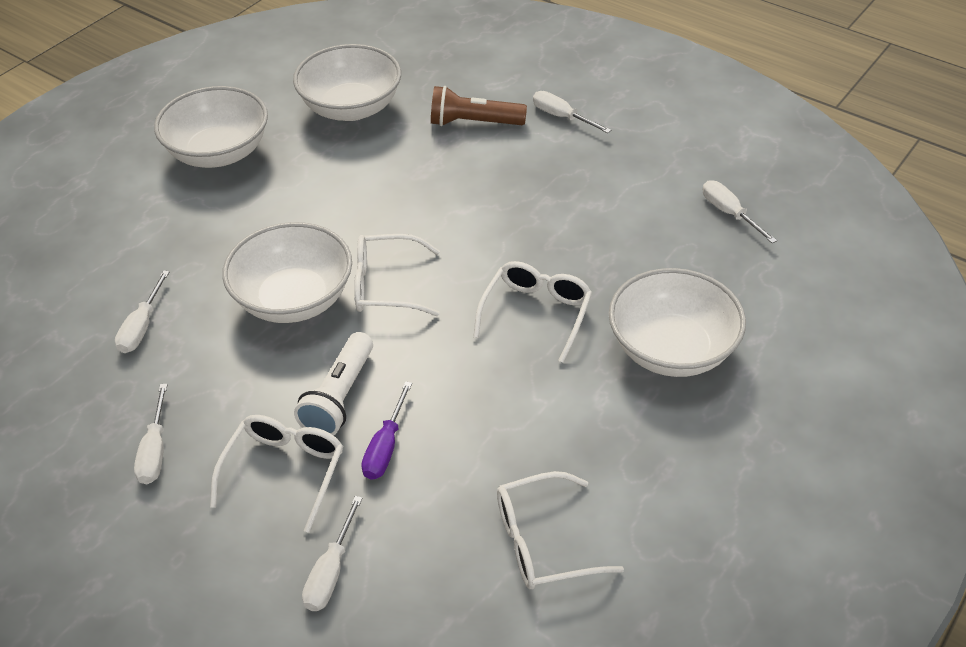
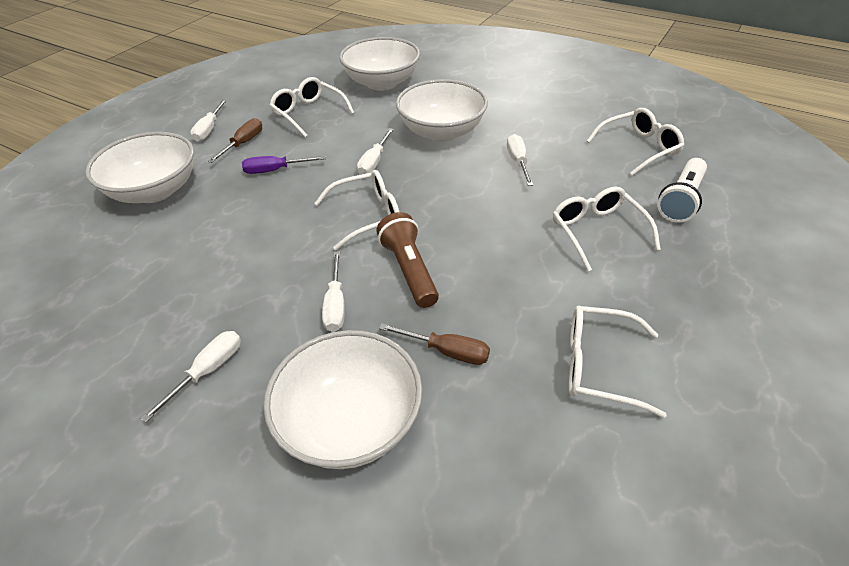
brown screwdriver: none = 0 -> [208,118,262,163] [379,323,490,365] = 2
white glasses: [210,415,343,533] [354,234,440,316] [473,261,592,363] [497,471,624,589] = 4 -> [269,77,354,138] [314,170,399,250] [553,187,661,271] [569,306,667,418] [587,108,685,176] = 5

